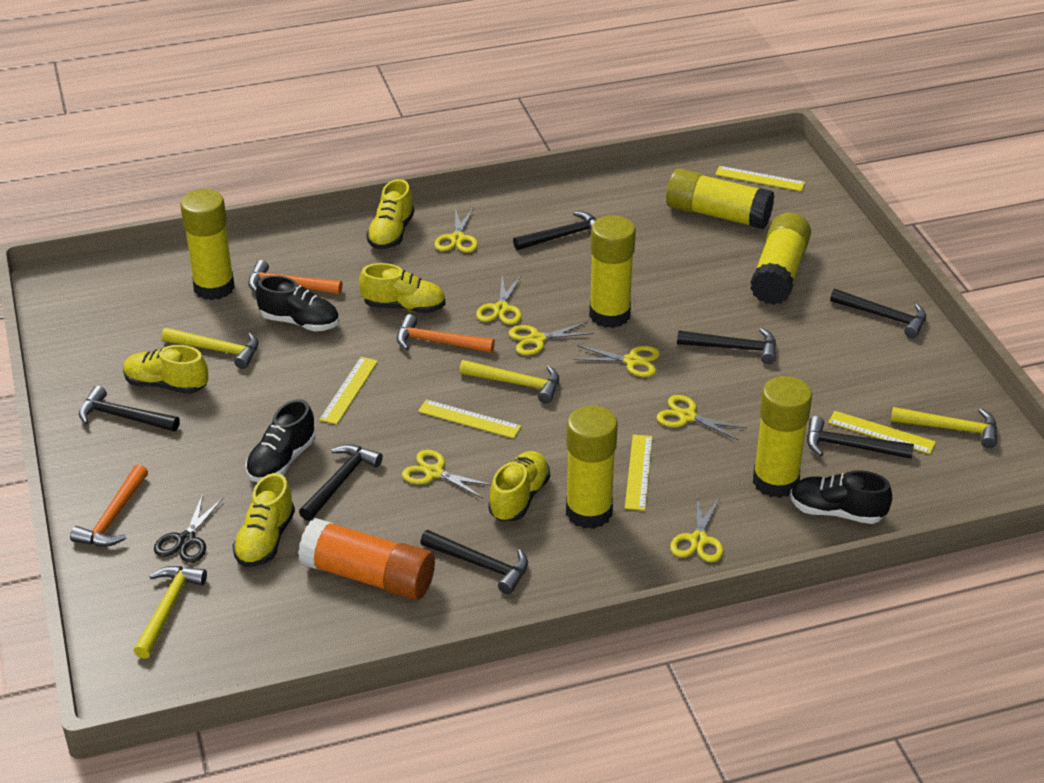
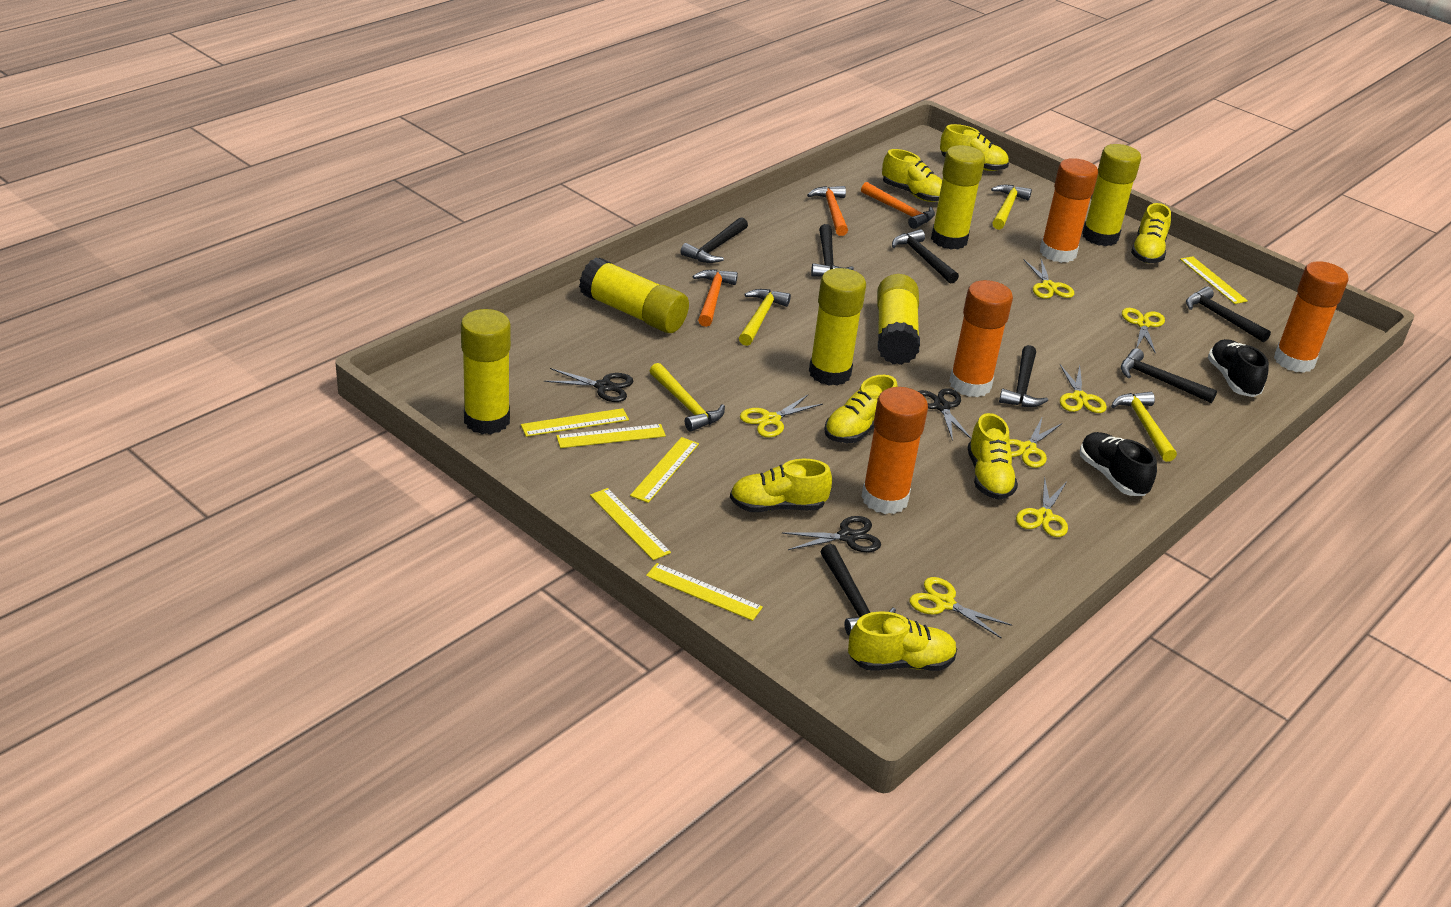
black scissors: [154,494,224,563] = 1 -> [544,368,633,402] [782,516,881,552] [918,388,972,441] = 3
black shoe: [245,399,316,482] [256,275,339,331] [790,470,892,524] = 3 -> [1080,432,1157,496] [1208,339,1269,397] = 2
orange glue stick: [298,518,435,600] = 1 -> [861,387,928,514] [949,280,1013,397] [1040,158,1098,263] [1274,261,1349,373] = 4
yellow ruler: [319,357,378,425] [418,399,521,439] [625,434,653,511] [715,166,805,191] [828,411,936,454] = 5 -> [521,408,629,437] [556,424,666,448] [590,488,671,560] [630,437,699,503] [647,563,763,621] [1180,256,1248,304] = 6
yellow shoe: [123,345,208,394] [232,473,295,567] [359,263,445,313] [366,179,414,249] [488,451,550,521] = 5 -> [730,459,832,512] [824,375,898,443] [848,611,957,671] [882,149,942,202] [940,124,1009,171] [968,413,1018,500] [1131,203,1171,263] = 7

